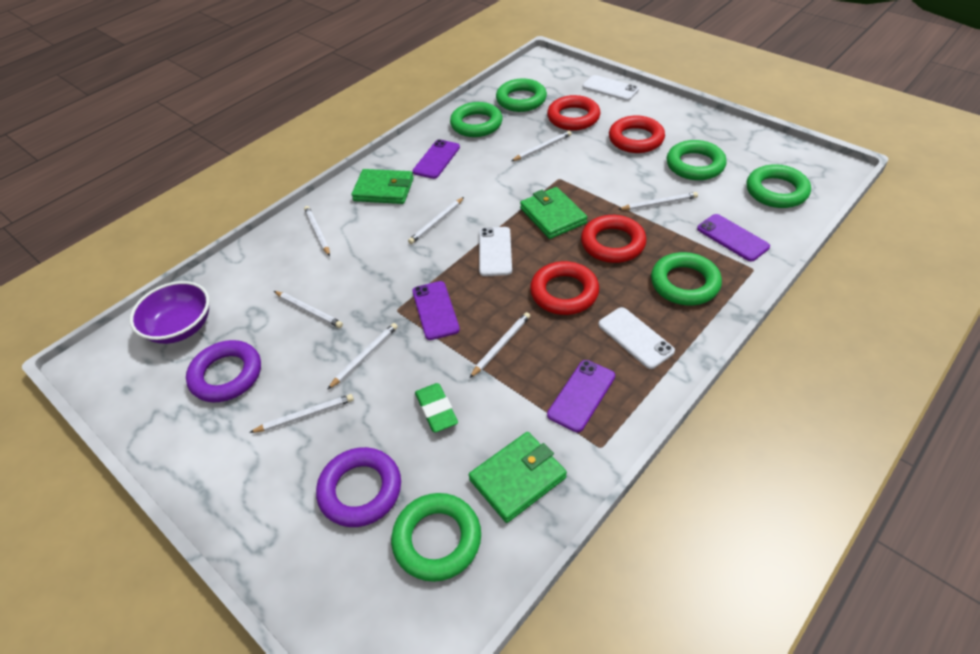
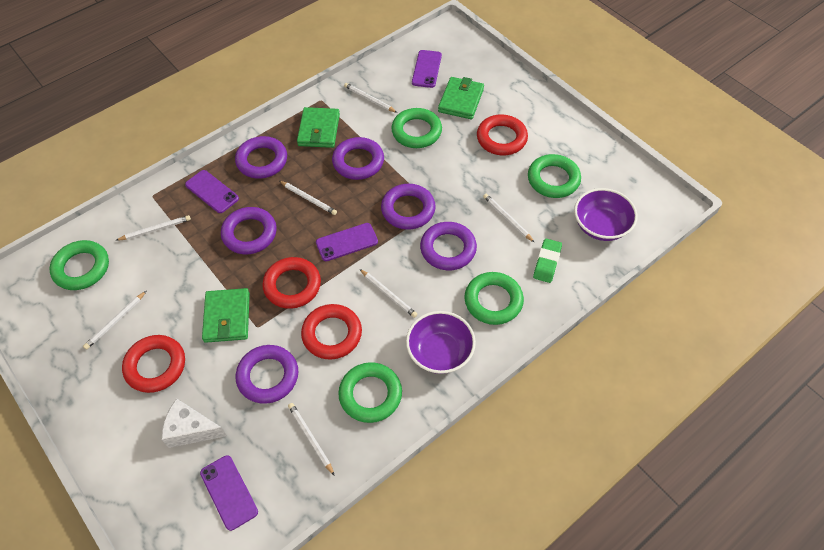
green ring: [391,493,481,582] [450,102,503,137] [496,78,547,112] [651,252,722,305] [667,140,727,180] [747,164,811,208] = 6 -> [49,240,109,290] [338,362,402,423] [391,108,442,148] [464,272,524,325] [528,154,581,198] = 5
purple bowl: [129,281,210,344] = 1 -> [406,311,476,374] [574,188,638,241] = 2
purple ring: [186,340,261,402] [316,447,401,527] = 2 -> [221,207,277,254] [235,136,287,179] [236,345,298,404] [332,137,384,180] [381,184,436,230] [420,222,477,270] = 6
white cheese: none = 0 -> [162,399,227,448] = 1
white pencil: [249,394,354,433] [274,291,343,328] [304,206,330,256] [327,323,398,390] [408,197,464,244] [470,312,530,378] [511,131,571,161] [618,192,698,210] = 8 -> [83,291,146,350] [115,215,191,241] [279,181,337,215] [288,403,335,476] [344,83,398,113] [360,269,417,318] [483,194,535,243] = 7
white phone: [479,227,512,276] [582,75,639,101] [598,307,675,369] = 3 -> none = 0

